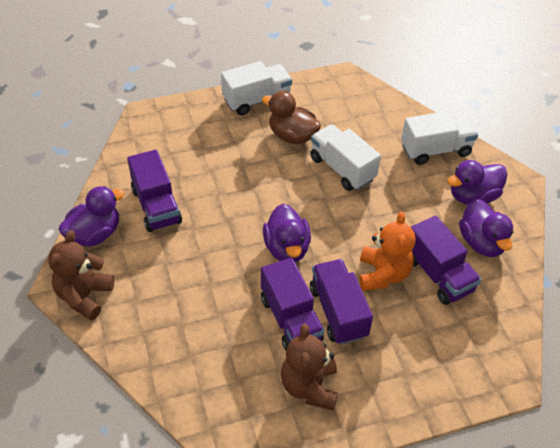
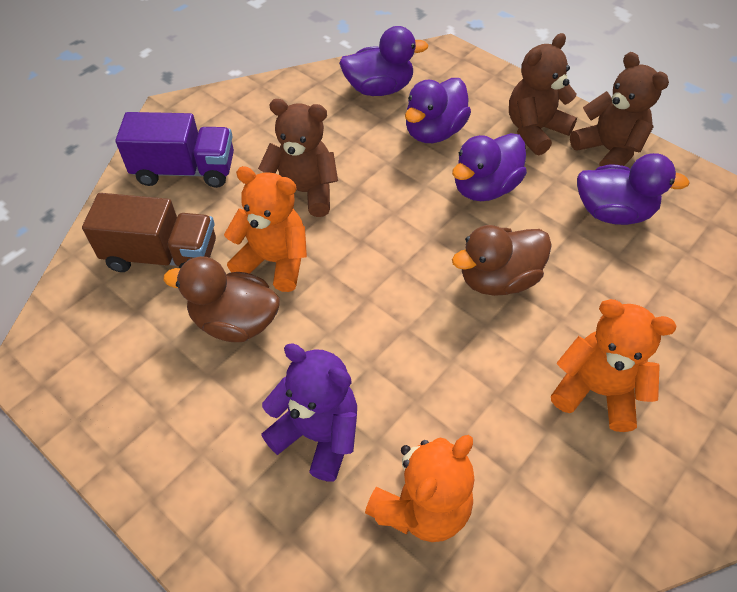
brown duck: [262,91,321,145] = 1 -> [163,256,280,342] [452,225,552,296] = 2
brown teddy bear: [48,230,114,321] [281,324,338,411] = 2 -> [258,99,338,217] [509,33,577,155] [570,52,669,167] = 3
brown truck: none = 0 -> [82,193,216,272] = 1
orange teddy bear: [359,211,416,291] = 1 -> [224,166,307,292] [365,435,474,542] [551,299,676,432] = 3
purple teddy bear: none = 0 -> [261,343,357,481] = 1
purple truck: [127,150,182,232] [261,258,324,350] [310,259,373,345] [411,216,481,305] = 4 -> [115,112,234,188] = 1
white truck: [221,61,292,115] [310,124,381,191] [401,111,478,165] = 3 -> none = 0

